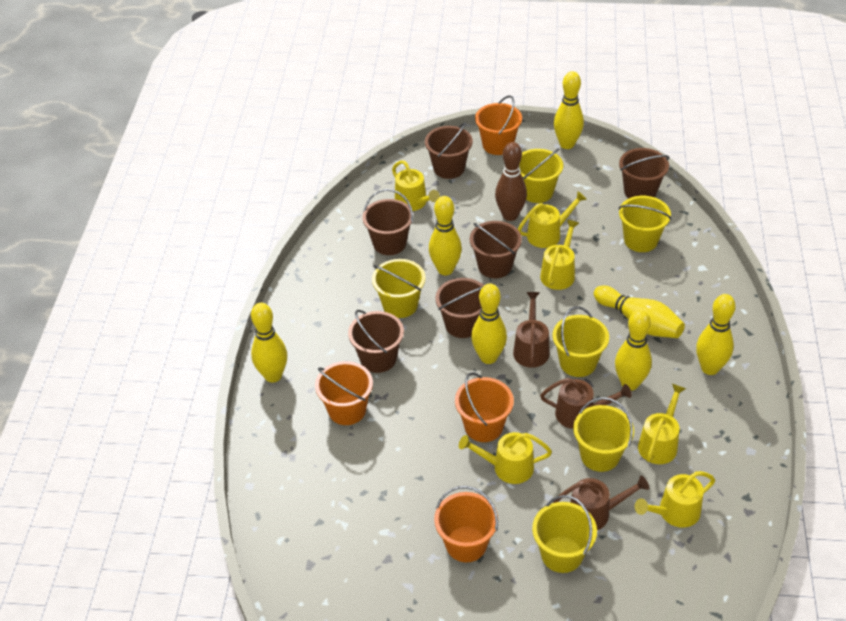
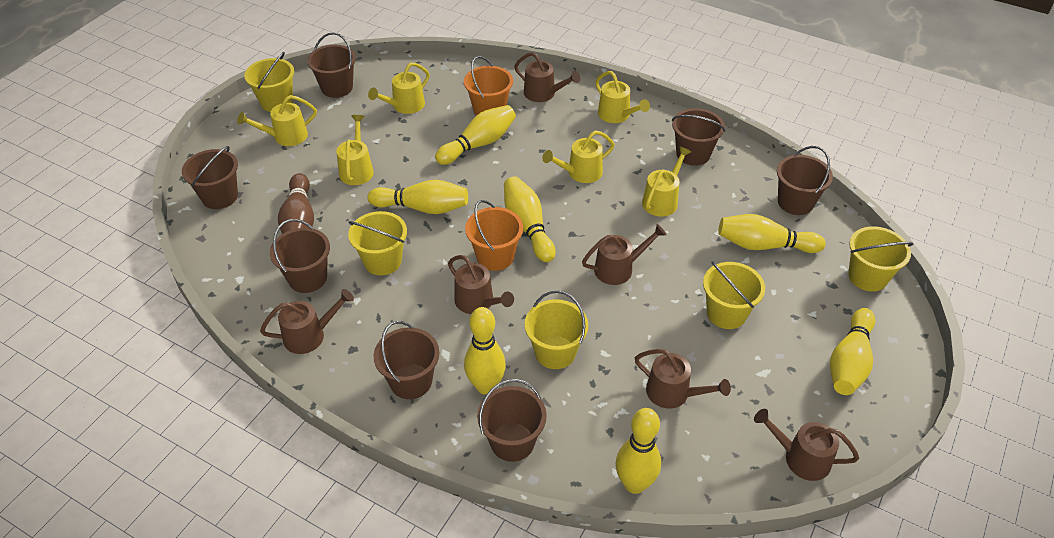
brown bucket: [348,310,404,373] [362,189,413,255] [425,122,473,179] [435,278,484,338] [470,221,522,278] [619,148,669,198] = 6 -> [182,146,238,209] [270,219,330,293] [307,32,356,98] [374,321,439,399] [477,379,547,462] [672,108,725,166] [777,146,833,215] = 7
brown watering can: [513,292,550,368] [540,378,632,429] [553,476,649,530] = 3 -> [260,289,354,354] [448,255,514,314] [514,52,580,102] [582,224,667,285] [635,349,731,409] [754,409,859,481] = 6
orange bucket: [315,361,373,425] [434,486,498,562] [455,372,514,442] [475,95,522,155] = 4 -> [464,56,513,116] [465,200,523,271] = 2
yellow bucket: [372,259,426,318] [519,148,563,203] [532,495,597,573] [552,306,609,377] [573,397,634,472] [619,196,671,252] = 6 -> [244,52,294,112] [348,211,407,275] [525,290,588,369] [703,261,765,329] [848,226,913,292] = 5

